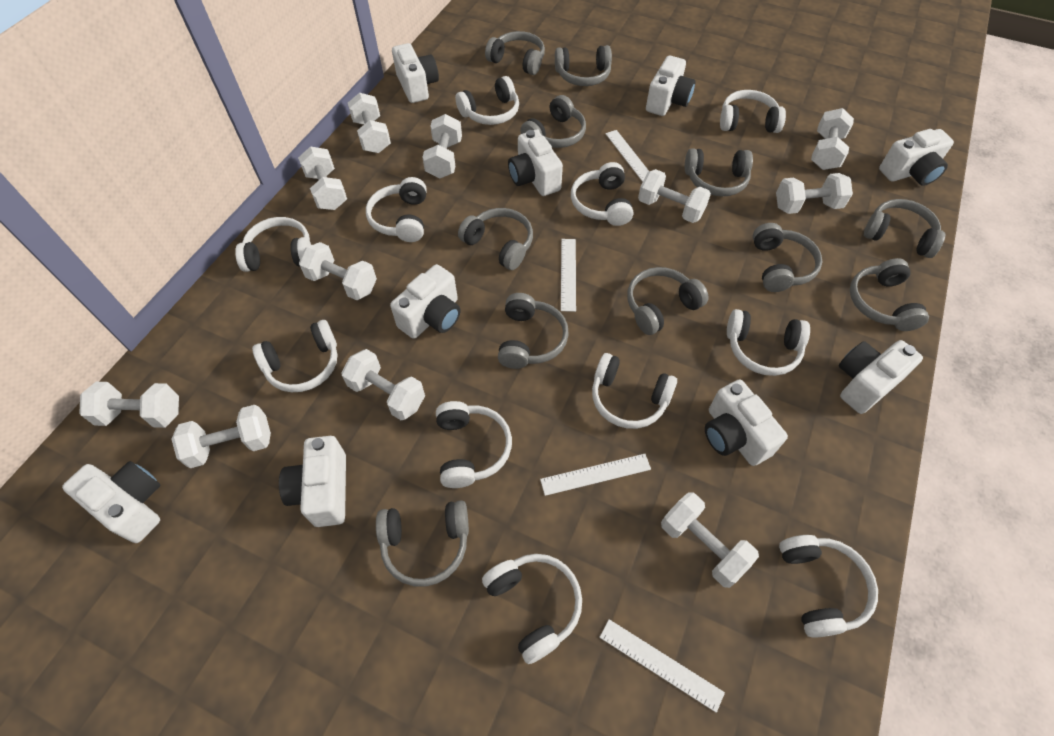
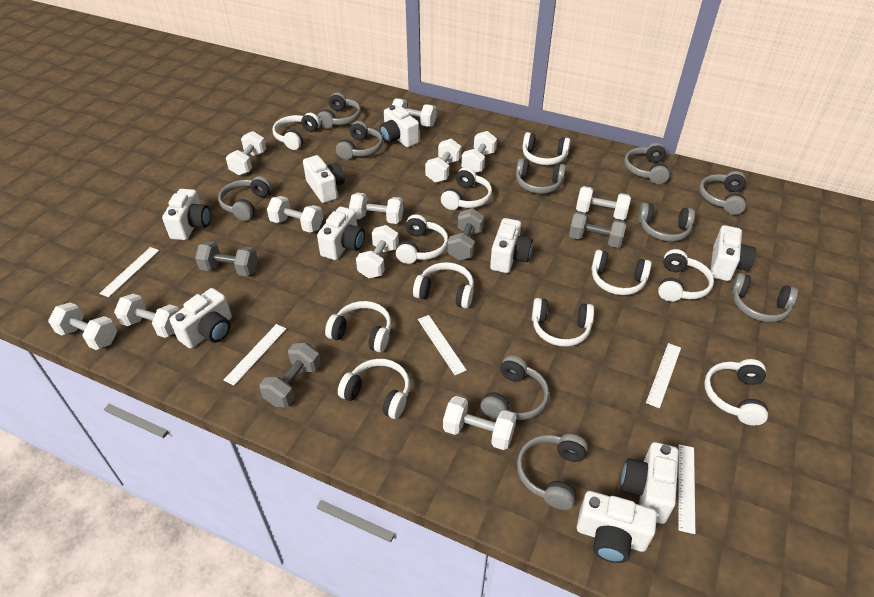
grey dumbbell: none = 0 -> [195,241,258,276] [260,343,321,407] [447,208,484,260] [569,212,626,248] = 4
grey headphones: [376,500,469,587] [458,208,533,270] [485,31,545,75] [498,293,569,369] [520,95,586,148] [555,45,612,86] [627,267,709,335] [685,148,753,197] [753,223,822,292] [850,258,929,331] [864,199,946,258] = 11 -> [218,176,272,221] [317,92,361,129] [336,121,383,160] [481,355,549,420] [516,159,566,194] [517,434,588,510] [624,143,670,184] [638,203,695,242] [699,171,746,215] [731,273,798,322] = 10
white ruler: [540,454,651,496] [561,239,576,312] [599,619,725,713] [606,130,650,182] = 4 -> [99,247,159,297] [224,324,286,385] [418,315,467,375] [646,343,681,408] [678,444,695,534] = 5

